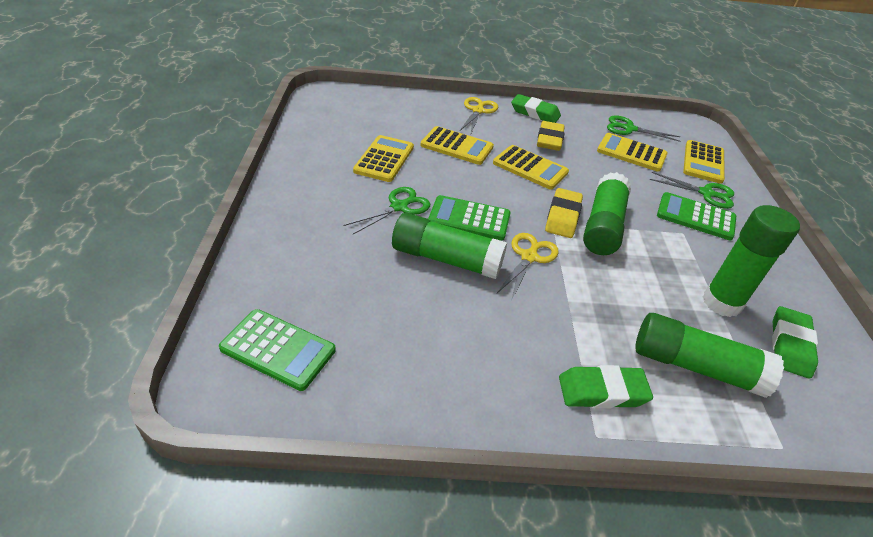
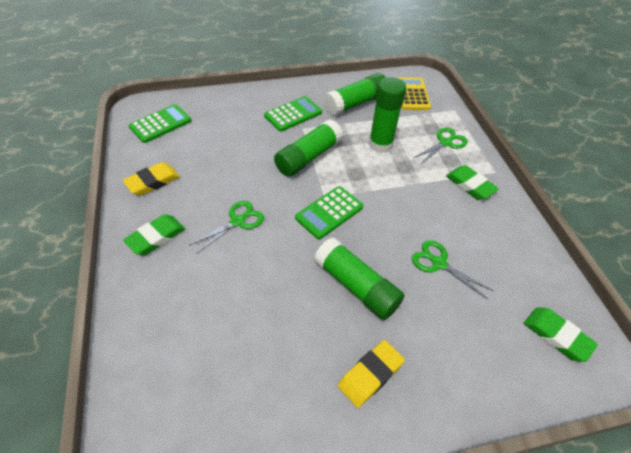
yellow calculator: [353,135,414,182] [420,126,494,165] [493,145,569,189] [597,133,668,172] [683,140,725,184] = 5 -> [398,77,431,110] = 1
yellow scissors: [460,97,498,133] [496,233,559,301] = 2 -> none = 0

